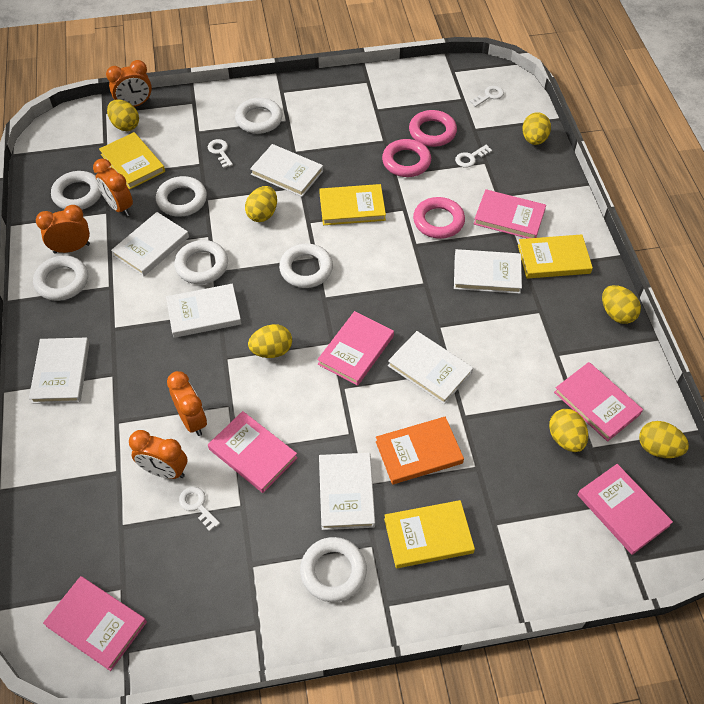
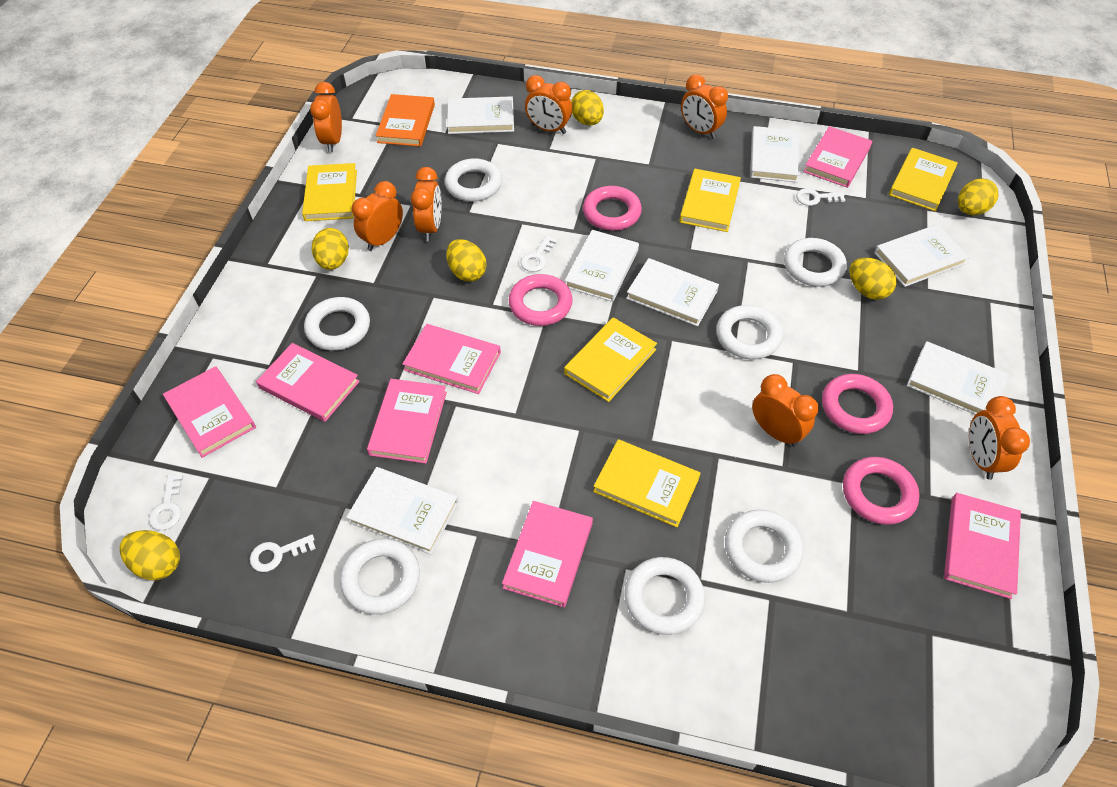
orange clock: [36,205,90,254] [93,159,133,216] [106,60,152,107] [129,430,187,479] [167,371,207,436] = 5 -> [310,82,342,152] [352,181,403,251] [411,167,442,241] [525,75,572,134] [681,74,728,139] [752,374,819,447] [969,396,1030,480] = 7
pink book: [43,576,147,671] [208,411,298,493] [317,311,394,386] [474,189,546,238] [554,362,643,442] [578,464,673,555] = 6 -> [163,366,256,458] [256,343,360,422] [367,379,447,464] [402,324,501,394] [502,501,593,607] [803,126,872,188] [944,493,1021,599] = 7
pink ring: [382,139,431,177] [409,110,457,147] [413,197,465,239] = 3 -> [509,274,573,326] [583,186,642,231] [822,374,893,434] [843,457,919,525] = 4
yellow book: [99,132,165,190] [319,184,386,225] [384,500,475,568] [518,234,593,279] = 4 -> [302,163,357,221] [564,317,657,402] [593,439,701,527] [680,169,741,232] [889,148,958,211] = 5
yellow egg: [107,99,139,131] [245,186,277,222] [248,324,292,358] [522,112,551,145] [549,409,588,452] [602,285,641,324] [639,421,689,458] = 7 -> [120,530,180,580] [312,228,349,270] [446,239,486,282] [571,90,604,126] [849,258,897,300] [958,178,999,215] = 6

